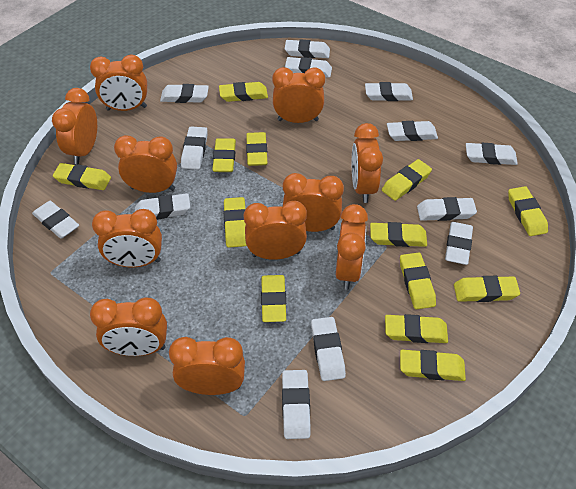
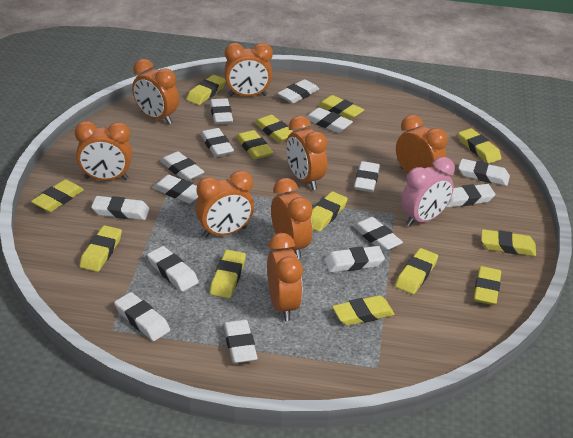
orange clock: [52,88,97,164] [90,55,147,111] [90,297,167,356] [92,209,162,267] [114,135,177,193] [169,337,245,395] [244,201,307,260] [272,67,325,123] [283,173,344,232] [336,204,368,290] [352,123,383,203] = 11 -> [75,121,132,180] [132,59,179,125] [195,170,254,238] [224,43,273,96] [267,233,303,321] [271,178,313,259] [286,116,328,190] [396,115,448,174] = 8
pink clock: none = 0 -> [401,157,455,227] = 1
white eraser: [32,201,79,239] [135,193,190,220] [160,84,209,103] [181,127,207,170] [282,370,311,439] [285,40,330,58] [285,57,332,78] [311,317,346,381] [365,82,413,101] [387,121,438,141] [417,197,477,221] [445,222,473,265] [466,143,518,165] = 13 -> [91,196,149,220] [114,292,170,341] [147,246,198,291] [152,175,198,203] [160,151,204,181] [200,128,234,157] [210,98,233,125] [223,320,258,363] [278,79,319,103] [306,107,353,133] [324,246,385,273] [353,217,403,252] [354,161,380,192] [446,184,495,208] [458,159,510,186] = 15

